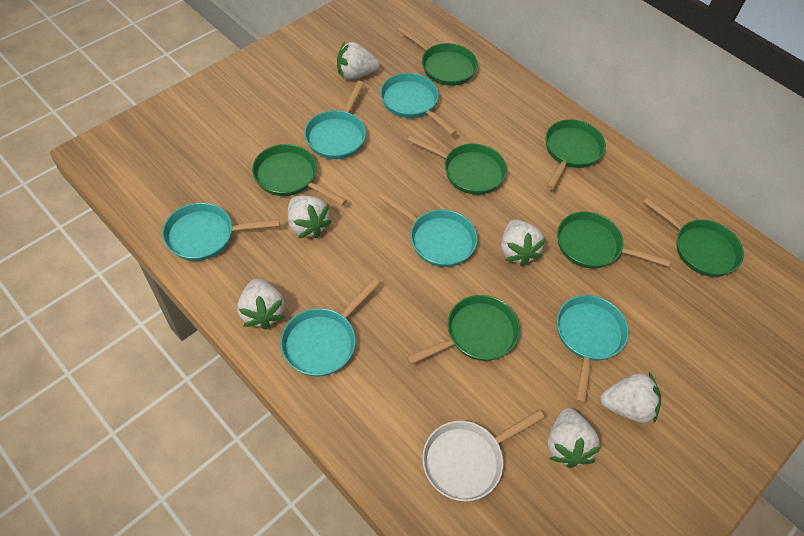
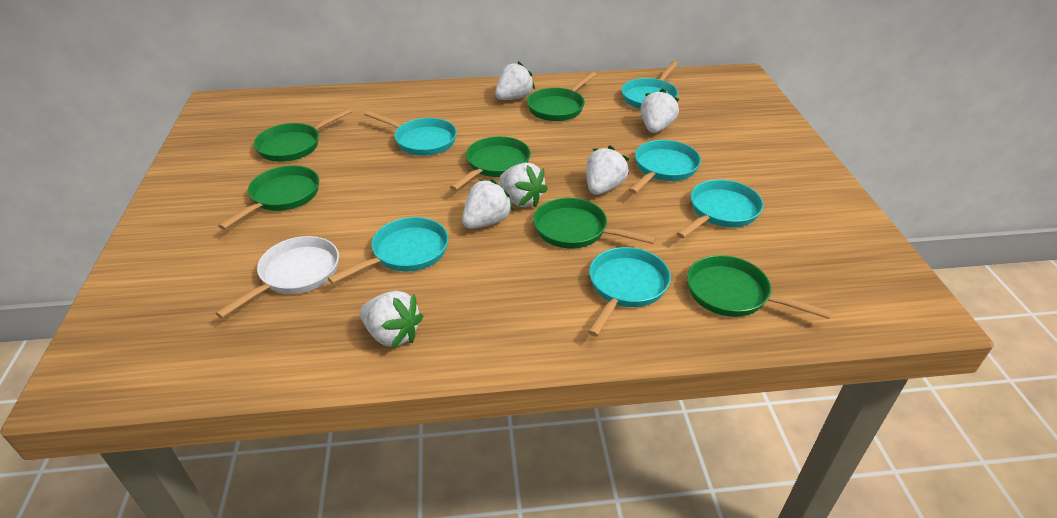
green pan: [252,144,347,206] [398,26,478,86] [406,295,520,365] [407,135,507,195] [545,119,606,190] [557,212,671,268] [643,197,744,277] = 7 -> [218,165,319,230] [254,108,352,162] [450,136,531,191] [527,72,596,121] [533,198,656,248] [687,255,832,319] = 6

